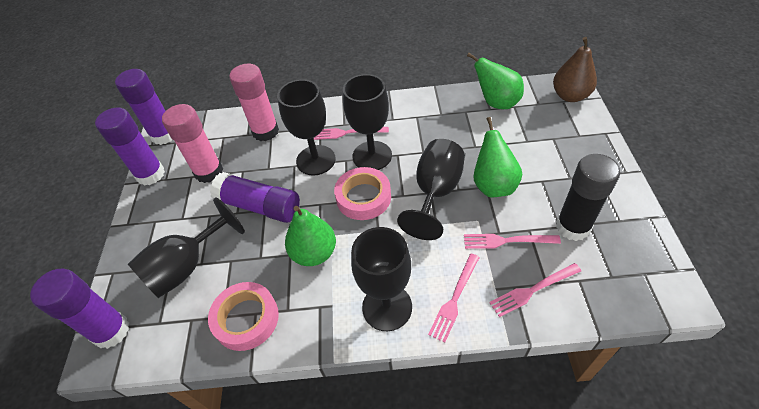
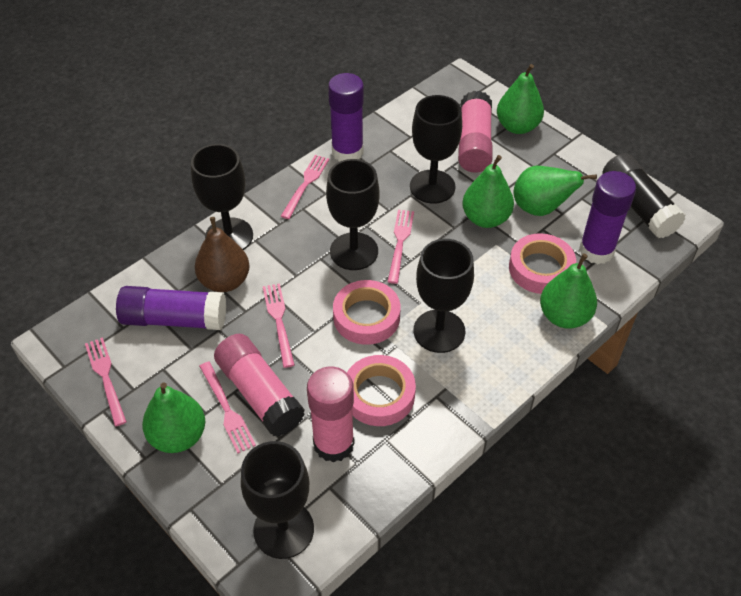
green pear: [285,206,336,266] [467,52,524,109] [473,117,522,198] = 3 -> [142,382,205,453] [462,155,514,228] [497,64,544,134] [514,166,597,216] [540,254,597,329] = 5
pink fork: [314,127,389,140] [428,254,480,343] [464,234,561,249] [489,263,581,317] = 4 -> [85,337,127,426] [199,361,256,453] [263,283,295,368] [281,155,329,219] [388,210,414,284] = 5
pink glue stick: [162,104,223,183] [229,64,279,141] = 2 -> [214,334,305,437] [307,367,355,463] [458,91,493,173] = 3
pink tape: [208,282,279,351] [334,167,391,220] = 2 -> [333,280,400,345] [347,355,416,426] [509,233,576,294] = 3
purple glue stick: [30,269,129,349] [95,108,165,186] [115,69,173,145] [210,172,300,223] = 4 -> [116,286,226,330] [328,73,364,162] [579,171,636,264] = 3

